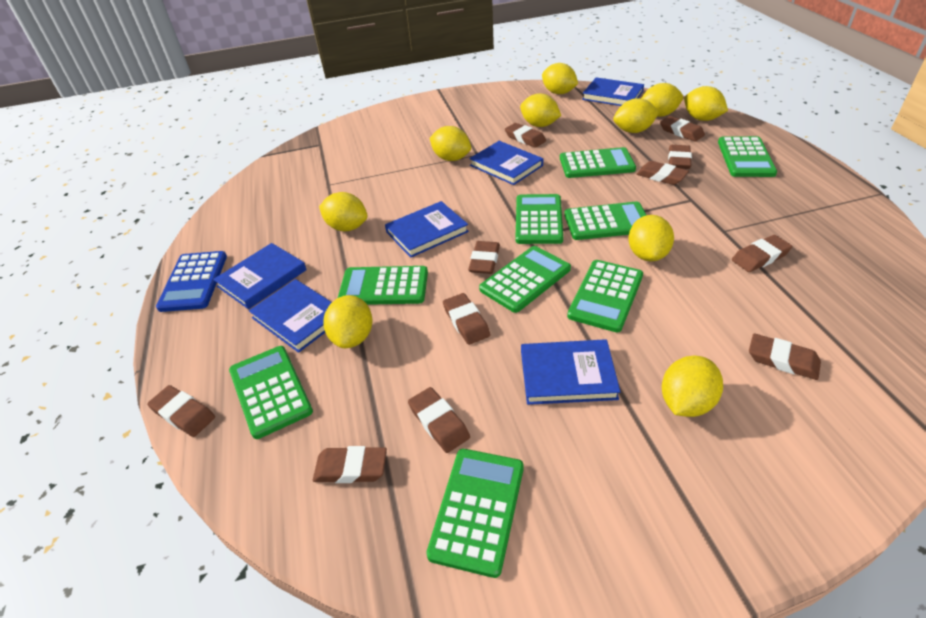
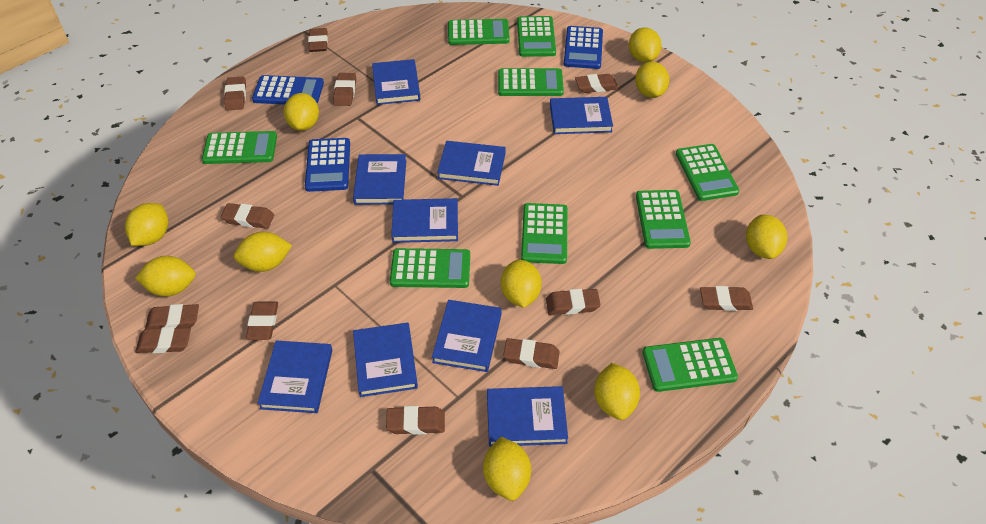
blue book: [213,243,307,309] [249,279,332,353] [385,201,469,258] [469,141,543,185] [521,339,620,405] [582,77,644,106] = 6 -> [258,340,333,413] [353,154,406,205] [353,322,418,397] [372,59,420,105] [391,198,458,243] [432,300,502,372] [437,141,506,186] [487,386,568,447] [550,97,613,134] = 9
blue calculator: [156,251,227,312] = 1 -> [252,75,324,105] [305,138,350,192] [564,26,603,69] = 3
brown eraser: [147,385,215,437] [313,446,387,483] [408,387,470,453] [443,293,490,345] [468,241,500,274] [505,123,546,148] [636,161,689,185] [660,116,705,142] [668,145,692,169] [732,235,792,272] [749,333,821,380] = 11 -> [135,327,191,353] [145,304,199,329] [221,203,274,229] [224,76,246,110] [246,301,278,340] [308,28,328,52] [333,73,356,106] [386,406,445,435] [503,338,560,369] [546,289,601,315] [575,74,619,93] [700,286,753,311] = 12

